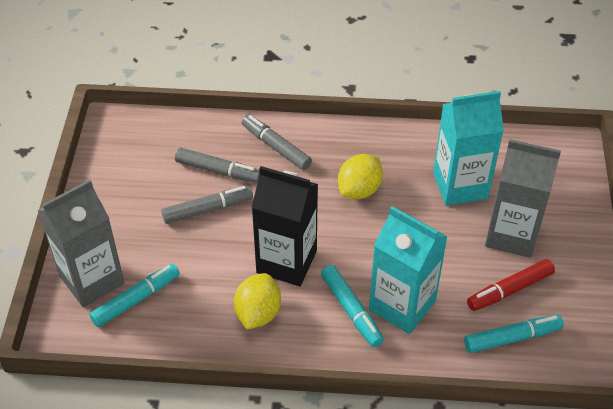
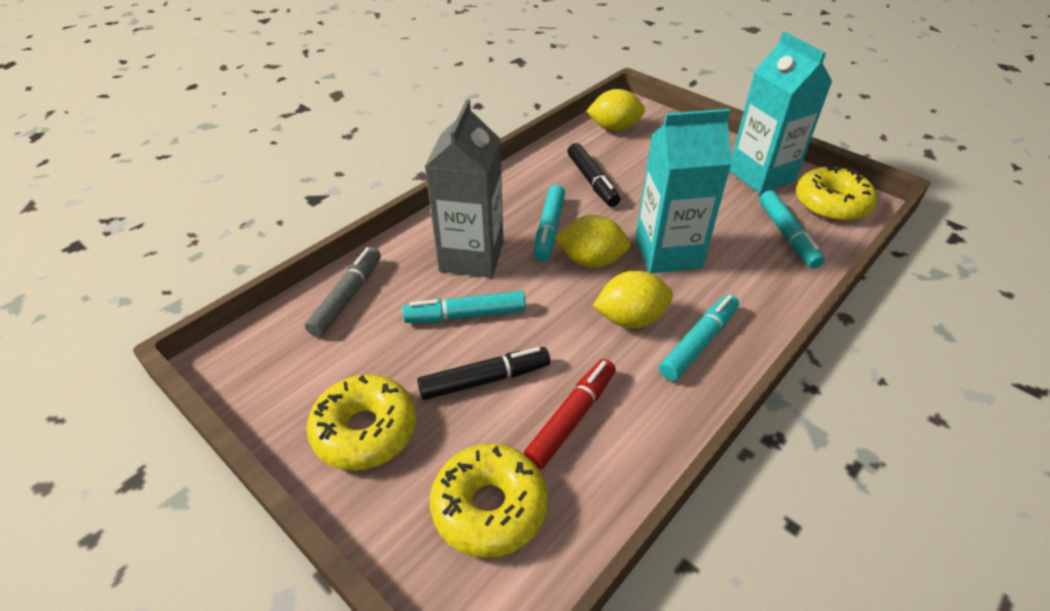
black carton: [251,166,318,286] = 1 -> none = 0
black marker: none = 0 -> [417,347,550,400] [567,143,620,207] = 2
grey carton: [38,179,125,307] [485,139,561,258] = 2 -> [425,99,503,278] = 1
grey marker: [161,186,253,224] [175,147,260,183] [242,115,312,170] = 3 -> [305,247,381,337] = 1
turquoise marker: [90,264,180,327] [321,265,384,347] [464,315,564,353] = 3 -> [402,291,526,323] [534,185,565,261] [659,294,739,381] [759,190,825,269] = 4
yellow donut: none = 0 -> [307,374,416,471] [430,443,548,558] [796,164,877,222] = 3
yellow lemon: [234,273,281,329] [338,154,383,199] = 2 -> [555,215,631,268] [586,89,645,132] [593,271,673,328] = 3

